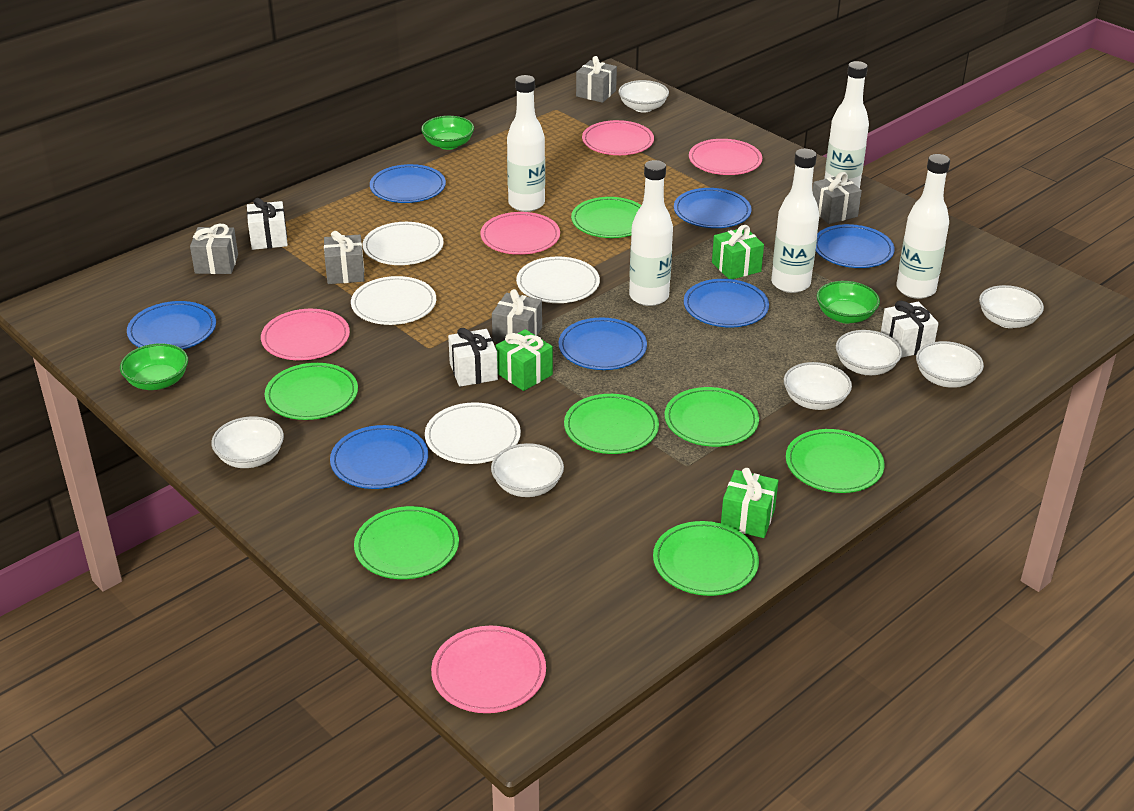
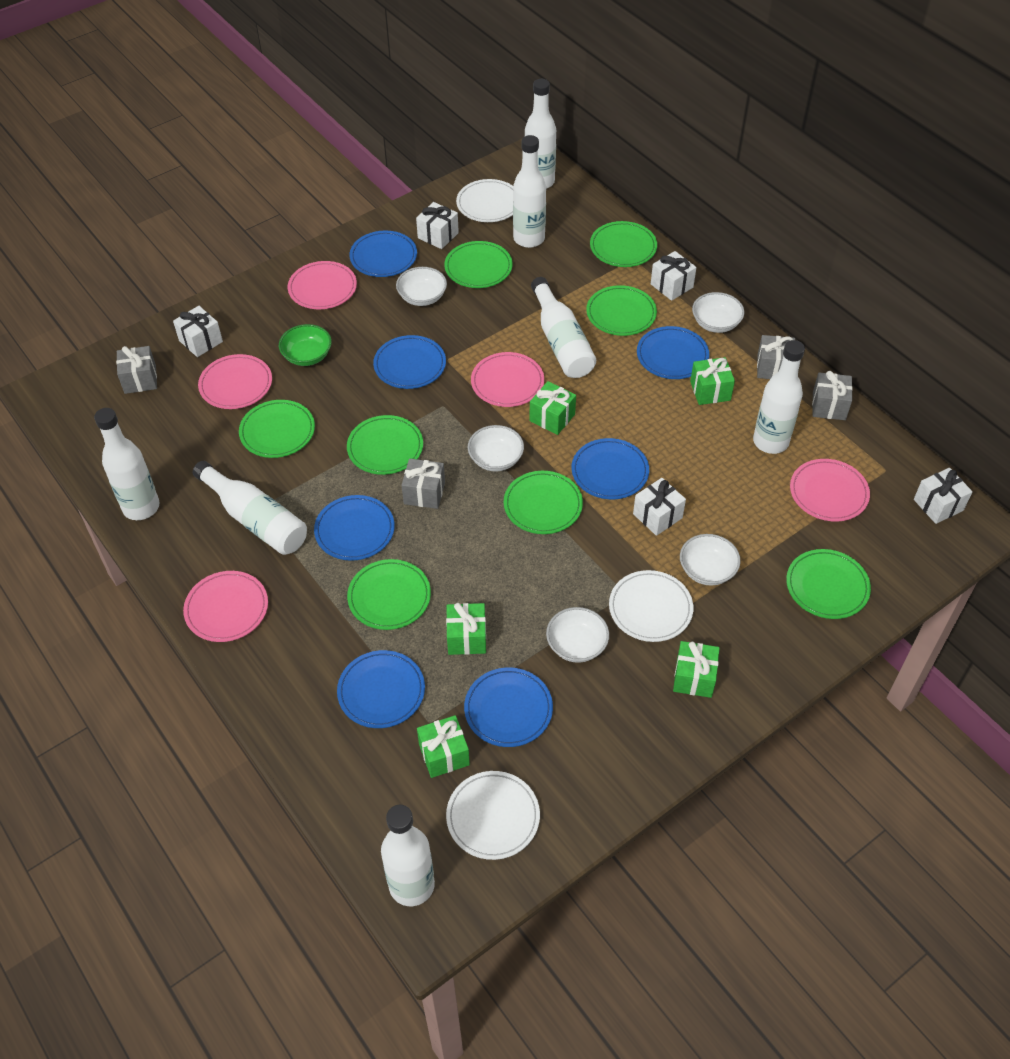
green bowl: [120,343,188,390] [421,116,474,150] [816,281,880,323] = 3 -> [279,324,332,366] = 1
green gift: [496,329,553,391] [712,225,764,279] [721,468,779,538] = 3 -> [417,715,470,778] [446,603,486,655] [529,381,576,435] [673,641,720,698] [690,357,735,405] = 5
green plate: [265,363,358,420] [354,506,459,579] [564,394,659,454] [571,197,641,238] [653,521,759,596] [665,387,759,447] [786,429,884,493] = 7 -> [239,400,315,458] [347,415,423,475] [347,559,431,630] [444,241,513,288] [504,471,583,534] [586,285,657,336] [590,221,657,267] [786,549,871,619] = 8
grey gift: [190,224,238,274] [324,231,365,284] [492,289,542,343] [576,56,617,103] [812,172,862,224] = 5 -> [116,346,157,394] [402,459,445,509] [757,335,795,379] [812,371,853,420] = 4
white bottle: [507,75,545,212] [629,160,673,306] [771,149,819,293] [824,61,869,188] [896,154,950,299] = 5 -> [94,408,160,520] [193,461,307,555] [381,805,435,906] [513,135,546,248] [525,79,556,189] [531,277,596,378] [753,340,805,454] = 7
white bowl: [211,416,284,468] [491,443,564,497] [618,80,669,112] [784,362,852,410] [836,330,902,375] [916,341,984,388] [979,285,1044,328] = 7 -> [396,267,447,306] [468,425,524,471] [546,607,609,663] [680,534,740,586] [692,292,744,333] = 5
white gift: [247,198,288,250] [448,328,498,387] [881,301,939,358] = 3 -> [173,306,223,357] [416,202,459,249] [633,478,686,536] [651,251,697,301] [914,468,973,524] = 5
white plate: [351,276,436,325] [363,222,444,265] [425,402,521,464] [516,256,600,303] = 4 -> [446,771,540,860] [456,179,513,222] [609,570,693,642] = 3

